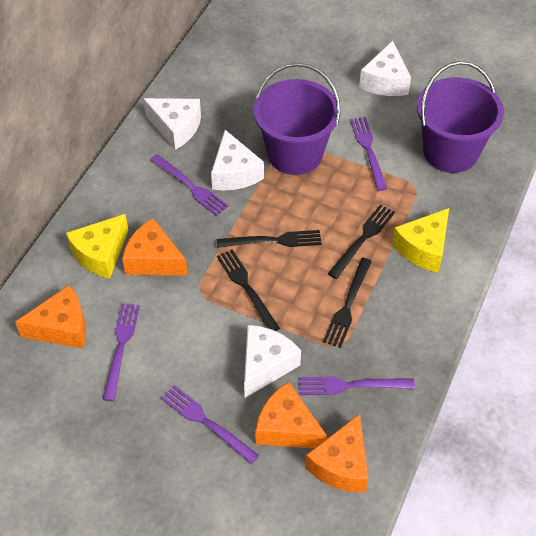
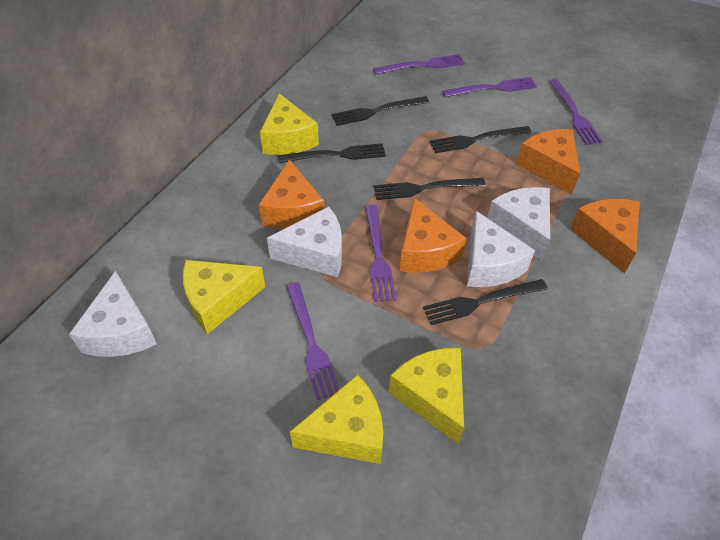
black fork: [217,230,322,248] [217,249,280,331] [323,258,372,348] [328,204,395,279] = 4 -> [278,143,386,163] [331,96,429,126] [374,178,486,200] [423,279,548,325] [430,126,532,153] = 5
purple bucket: [254,63,341,175] [417,61,504,173] = 2 -> none = 0
yellow cheese: [66,214,129,279] [392,208,449,273] = 2 -> [183,260,265,334] [260,93,319,155] [290,374,383,464] [388,348,464,444] = 4

